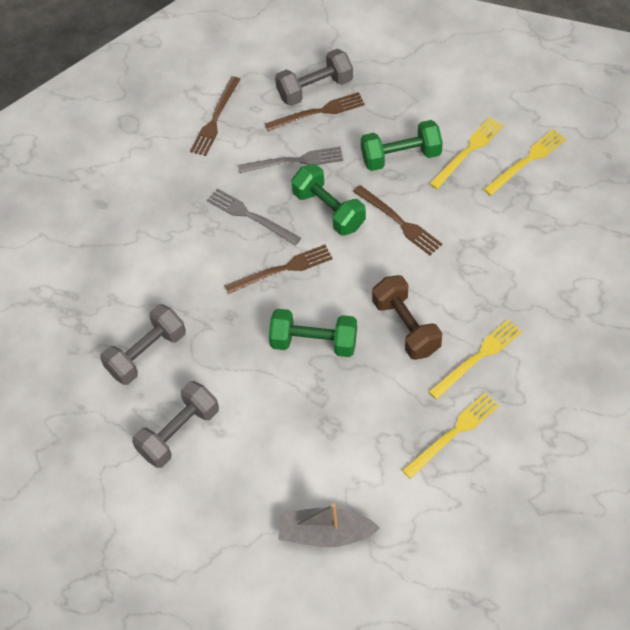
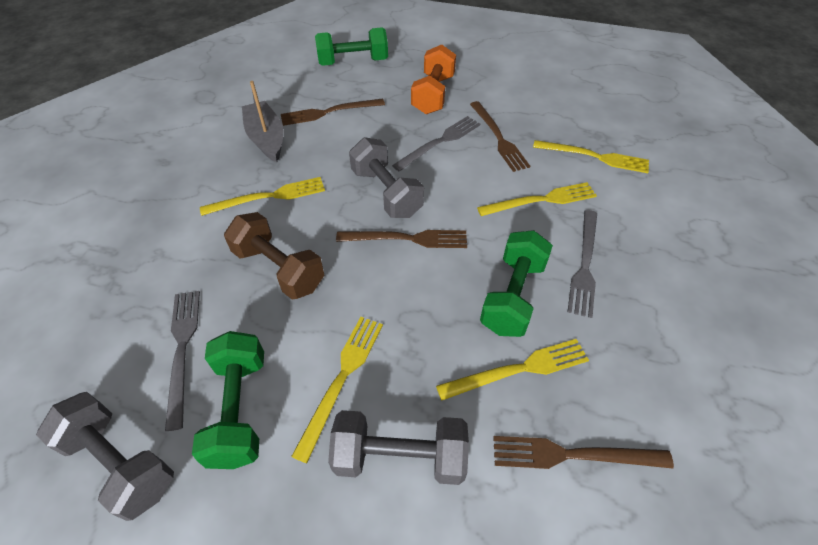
grey fork: [207,188,301,246] [238,147,343,173] = 2 -> [165,291,200,431] [392,116,480,171] [568,210,597,318] = 3
orange dumbbell: none = 0 -> [411,44,456,114] = 1
yellow fork: [402,393,499,479] [428,320,522,400] [429,117,504,189] [483,129,566,196] = 4 -> [200,177,325,216] [291,317,383,463] [436,339,589,401] [477,182,597,216] [533,140,649,173] = 5

